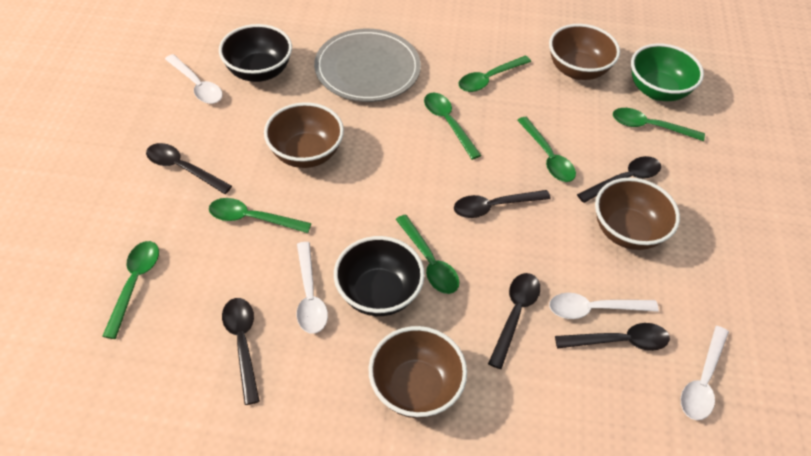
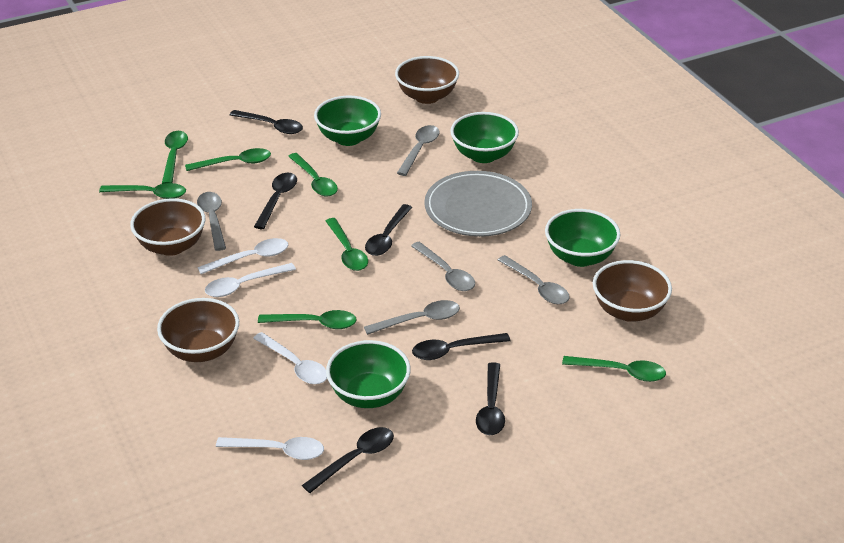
black bowl: [219,24,292,82] [334,236,425,316] = 2 -> none = 0
green bowl: [631,43,704,101] = 1 -> [314,96,381,146] [326,340,411,408] [450,112,519,163] [545,209,621,267] = 4
grey spoon: none = 0 -> [197,192,226,251] [364,300,460,335] [397,125,439,176] [411,242,475,291] [498,255,570,304] = 5

